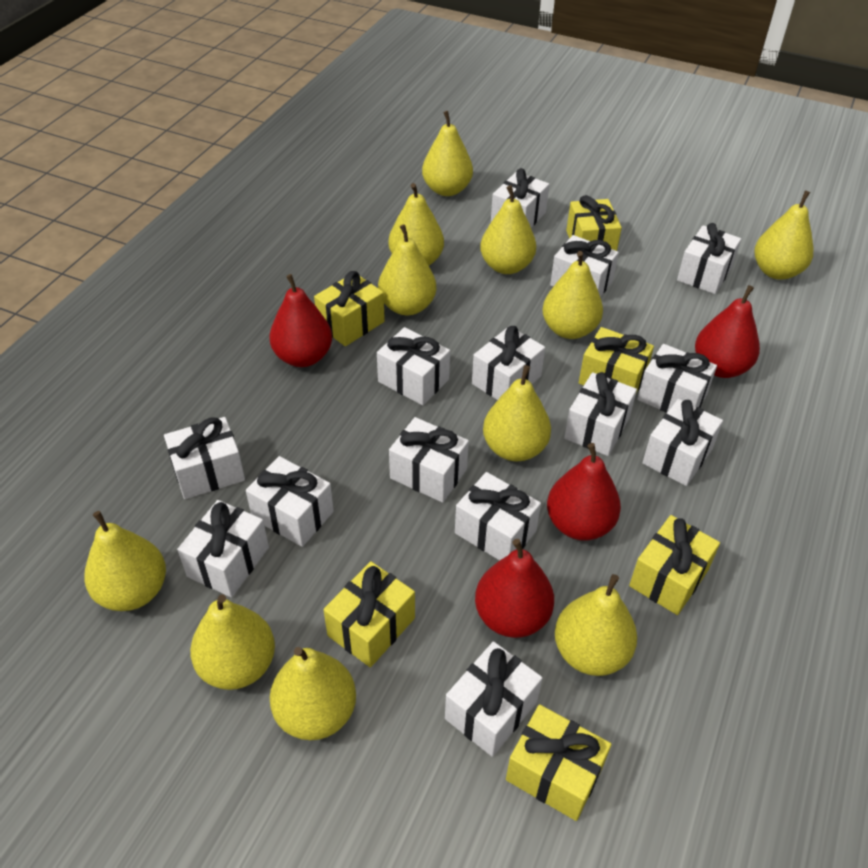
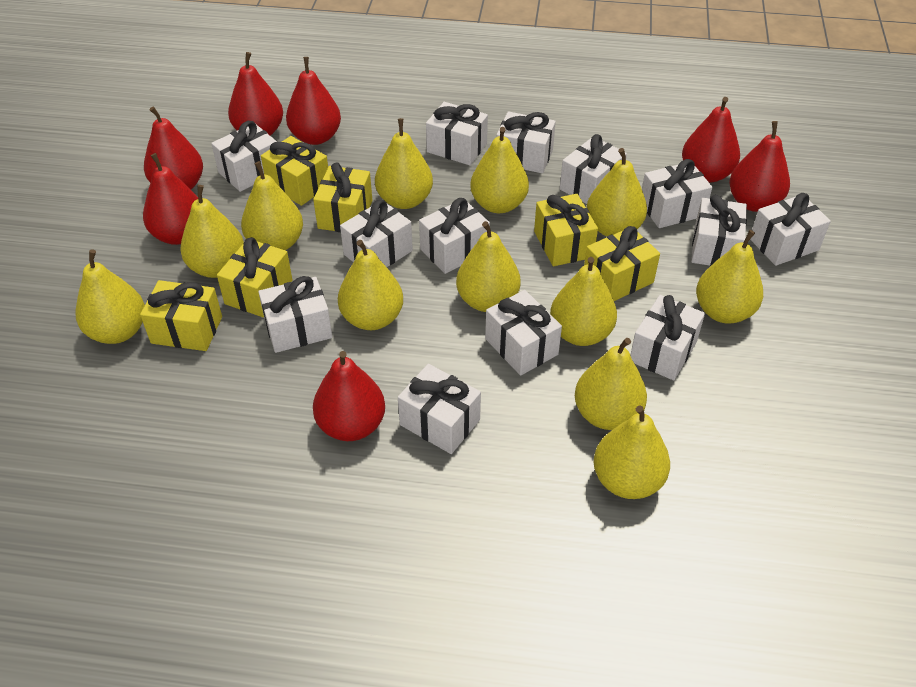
red pear: [270,274,332,367] [475,539,554,638] [547,443,621,540] [695,285,760,378] = 4 -> [143,153,198,245] [144,106,203,189] [228,52,283,135] [286,57,341,145] [313,351,385,441] [682,97,740,183] [729,121,790,212] = 7
white gift: [164,417,245,499] [177,500,269,597] [246,456,334,547] [377,327,450,405] [389,417,469,503] [445,641,542,757] [455,472,541,561] [472,326,545,400] [491,168,549,227] [550,235,619,297] [564,372,637,456] [637,344,717,413] [642,399,723,486] [677,223,741,294] = 14 -> [211,121,277,192] [258,276,332,353] [340,199,413,267] [398,364,481,454] [419,198,490,274] [426,102,488,165] [485,290,562,376] [496,111,556,173] [560,134,627,204] [630,295,705,381] [642,159,712,228] [691,195,747,266] [750,193,831,266] = 13
yellow pear: [84,511,166,611] [190,594,275,690] [270,647,356,740] [378,224,436,315] [389,183,444,266] [422,111,473,196] [480,185,536,274] [483,365,551,461] [542,251,603,339] [555,574,637,676] [754,191,813,280] = 11 -> [76,249,145,344] [180,185,244,278] [241,161,303,250] [338,240,403,330] [375,118,433,209] [456,221,521,312] [470,127,529,213] [550,257,617,346] [575,338,647,430] [587,148,647,236] [593,406,670,499] [696,230,763,324] = 12

